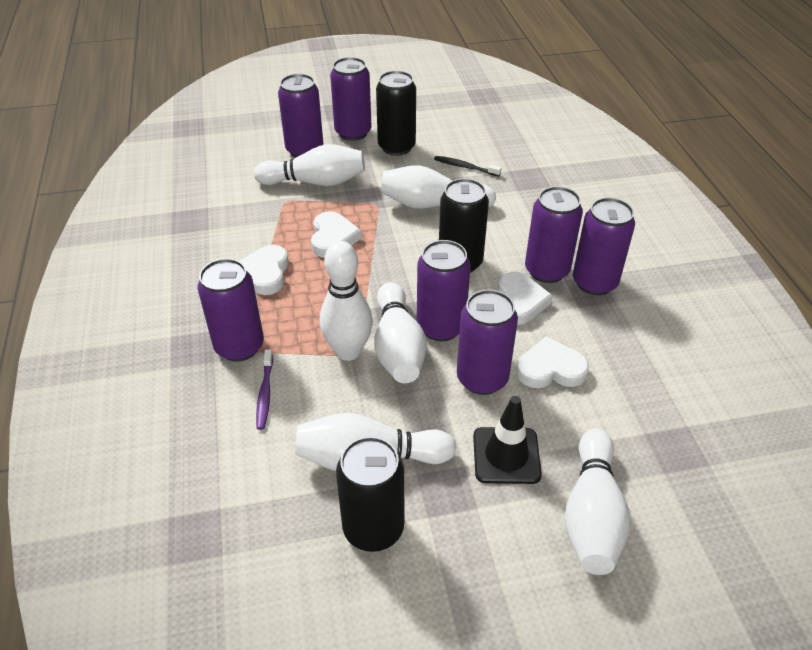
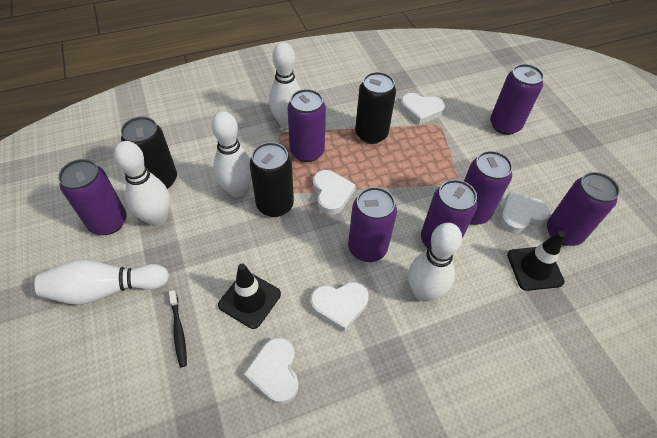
black traffic cone: [473,396,542,484] = 1 -> [218,264,281,329] [507,231,566,291] = 2
purple toothbrush: [256,349,273,430] = 1 -> none = 0
white bowling pin: [254,144,365,186] [295,413,456,471] [320,241,373,361] [374,282,427,383] [381,165,496,209] [564,429,631,575] = 6 -> [35,260,169,305] [114,141,170,226] [211,111,252,197] [269,42,301,129] [408,223,462,302] = 5
white heart: [240,245,289,295] [311,211,361,258] [498,272,552,325] [517,336,589,388] = 4 -> [244,337,299,405] [310,282,369,332] [313,170,356,215] [400,93,445,125] [500,192,550,234] = 5

